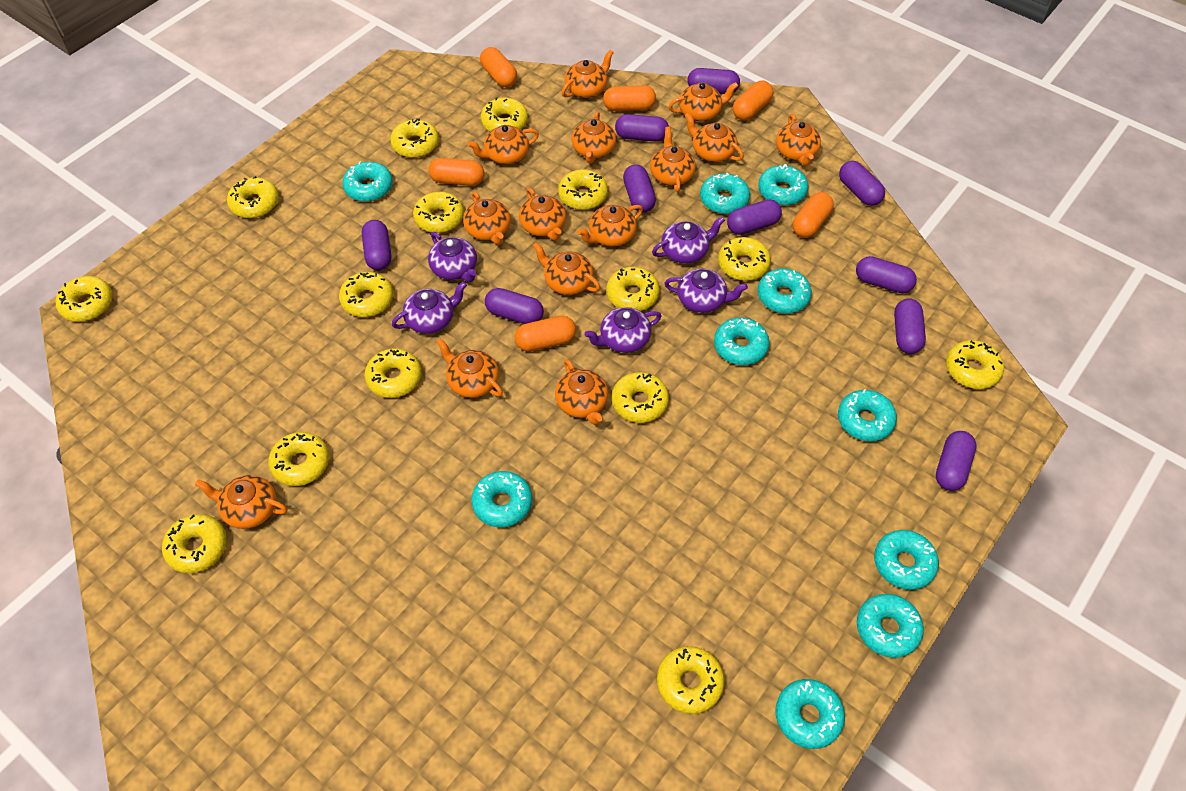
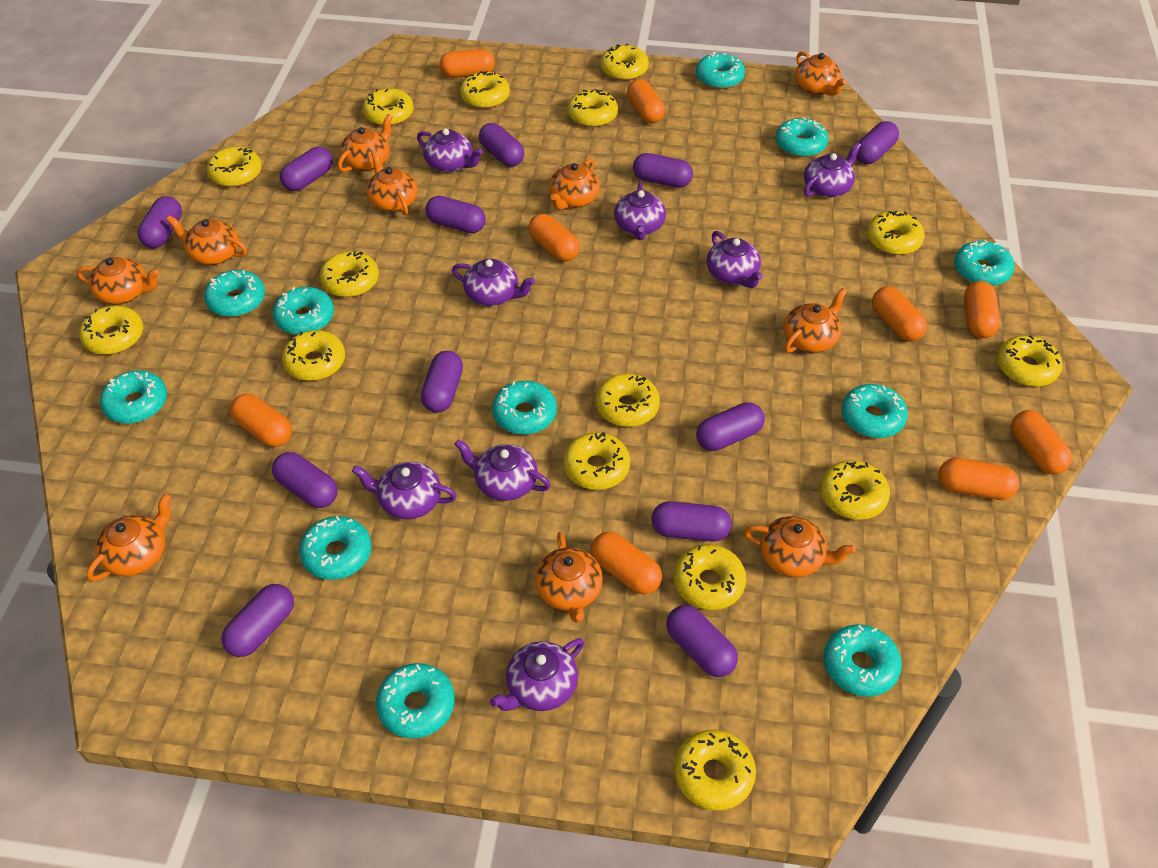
orange capsule: [429,158,485,186] [480,47,517,87] [515,316,576,352] [603,85,656,111] [733,81,774,120] [793,192,834,238] = 6 -> [230,394,292,447] [439,49,495,78] [528,214,580,261] [591,532,662,594] [627,79,665,124] [872,286,927,341] [938,458,1019,500] [964,281,1000,338] [1011,410,1072,475] = 9
orange teapot: [195,475,287,529] [436,338,503,398] [463,191,511,245] [467,125,539,164] [519,188,566,241] [533,242,600,295] [555,359,608,425] [561,50,614,98] [571,111,616,163] [577,205,643,247] [650,127,696,192] [668,82,738,121] [684,112,744,162] [776,114,821,166] = 14 -> [77,257,159,304] [87,493,171,581] [166,215,247,265] [338,114,393,172] [366,151,418,215] [535,532,603,623] [549,159,600,210] [744,516,856,577] [784,288,847,353] [795,51,847,96] = 10
purple capsule: [362,220,391,270] [485,288,544,324] [615,114,669,142] [623,165,656,213] [687,68,740,94] [727,200,782,235] [839,161,885,206] [856,256,917,293] [894,299,926,354] [936,431,977,491] = 10 -> [137,196,182,248] [222,584,294,657] [272,452,338,508] [280,147,333,191] [421,351,463,413] [425,196,486,233] [479,123,524,167] [633,153,693,188] [651,501,732,542] [666,605,738,677] [696,402,765,451] [856,121,899,164] = 12
purple teapot: [392,282,467,334] [428,232,477,282] [584,307,662,353] [652,217,725,264] [664,269,748,313] = 5 -> [352,462,457,520] [417,128,483,172] [452,259,535,306] [454,439,551,501] [490,638,584,711] [614,182,666,240] [707,231,763,288] [804,142,861,198] = 8
turquoise donut: [342,162,393,202] [471,471,532,527] [700,173,750,214] [714,317,770,365] [758,164,809,205] [758,268,812,314] [775,679,845,749] [838,389,897,441] [857,594,924,658] [874,530,939,590] = 10 -> [100,370,167,424] [204,270,265,317] [273,287,334,335] [299,516,371,580] [376,663,455,738] [492,381,557,435] [696,52,745,89] [776,117,828,157] [823,625,902,697] [841,384,908,438] [954,240,1015,286] = 11

